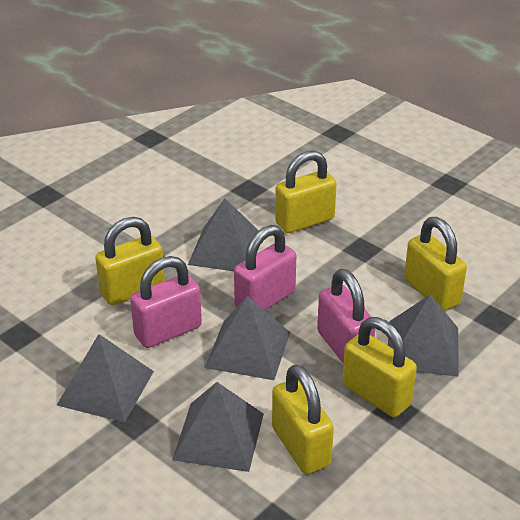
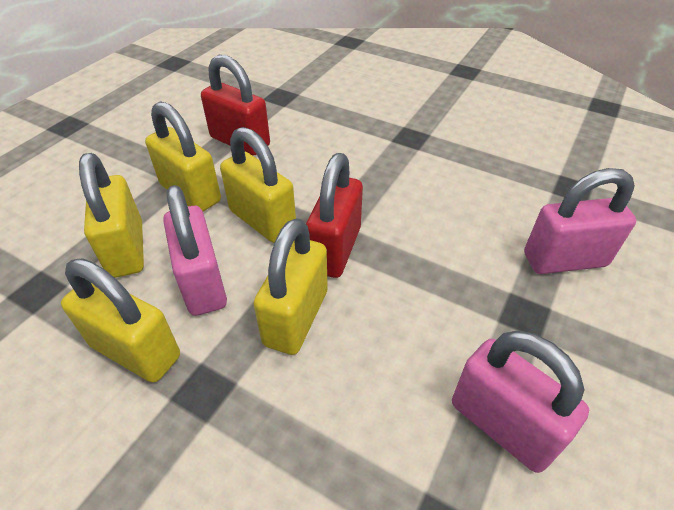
grey pyramid: [57,334,154,423] [172,382,264,472] [188,198,259,271] [205,296,290,380] [388,295,459,377] = 5 -> none = 0
red padlock: none = 0 -> [201,55,270,155] [306,153,363,278] = 2

